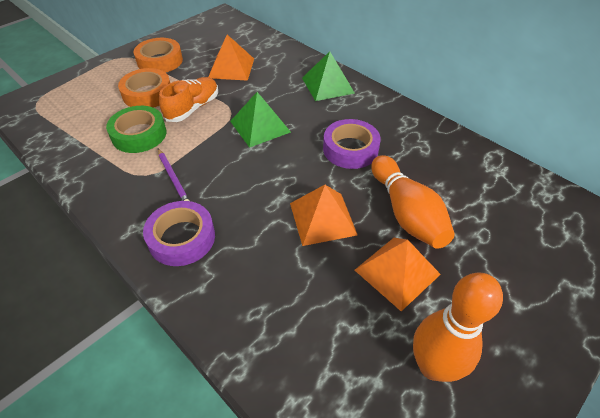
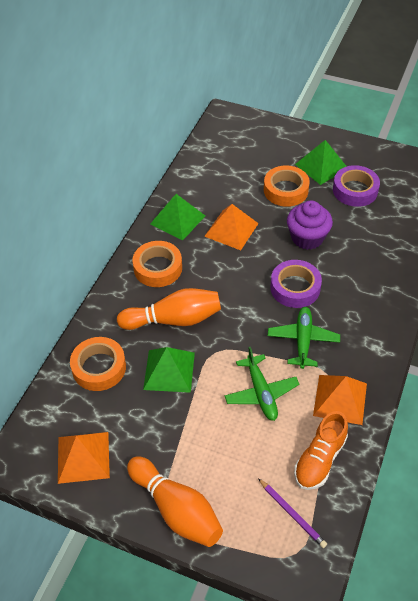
green plane: none = 0 -> [224,347,299,421] [268,307,340,369] = 2
green pyramid: [230,92,291,148] [302,51,355,101] = 2 -> [143,347,195,393] [150,194,205,241] [295,140,347,185] = 3
green tape: [106,106,166,153] = 1 -> none = 0
orange tape: [118,68,170,108] [134,38,183,73] = 2 -> [70,337,126,391] [132,241,182,287] [264,165,310,207] = 3
purple cupcake: none = 0 -> [287,201,333,250] = 1

